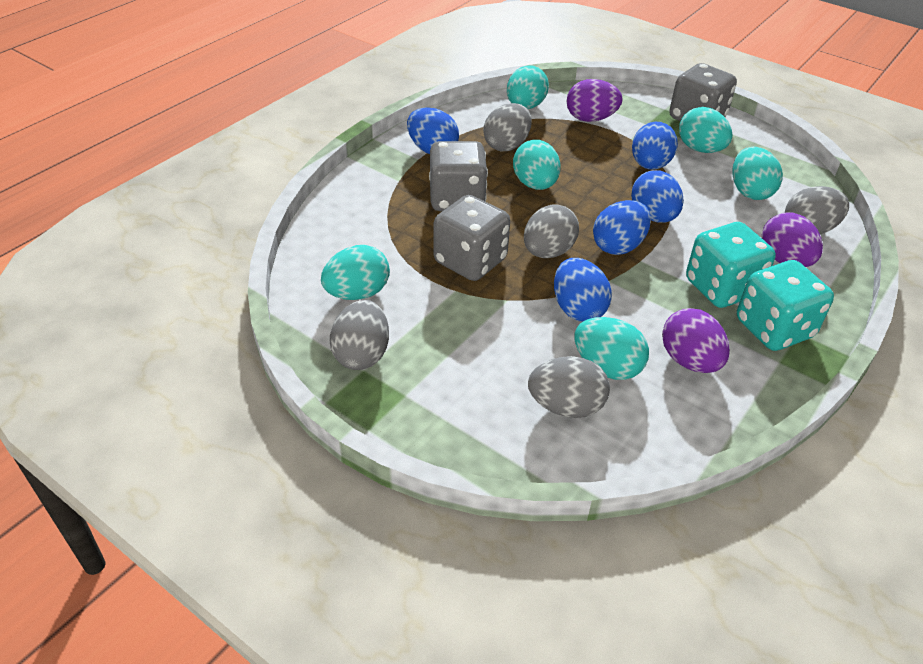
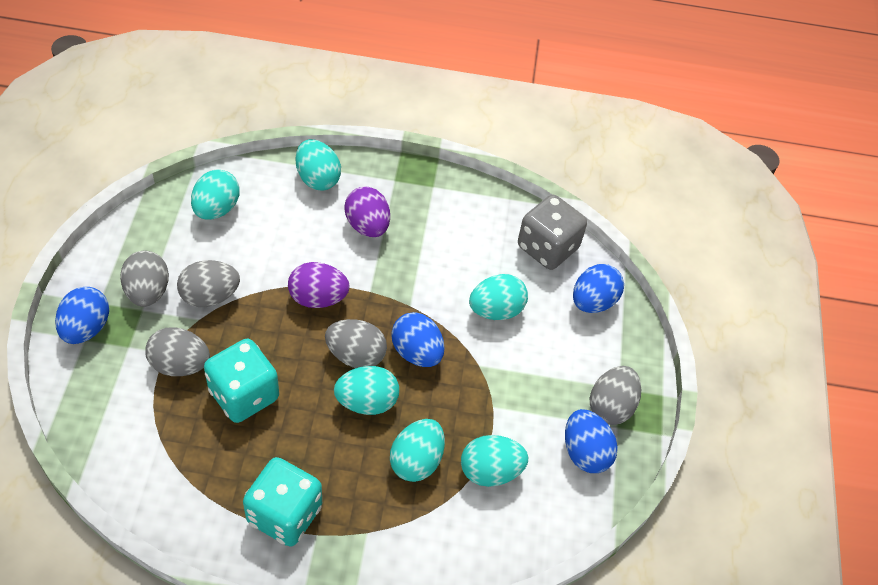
blue egg: [407,108,459,154] [554,258,612,321] [593,200,651,255] [631,170,684,223] [632,122,678,170] = 5 -> [55,287,109,344] [391,312,444,367] [565,409,618,473] [573,264,624,313] = 4
grey dice: [429,141,488,211] [433,195,510,281] [669,63,737,121] = 3 -> [518,195,587,270] = 1
purple egg: [566,79,623,122] [662,308,730,373] [761,213,823,267] = 3 -> [288,262,350,308] [344,186,390,237] = 2

